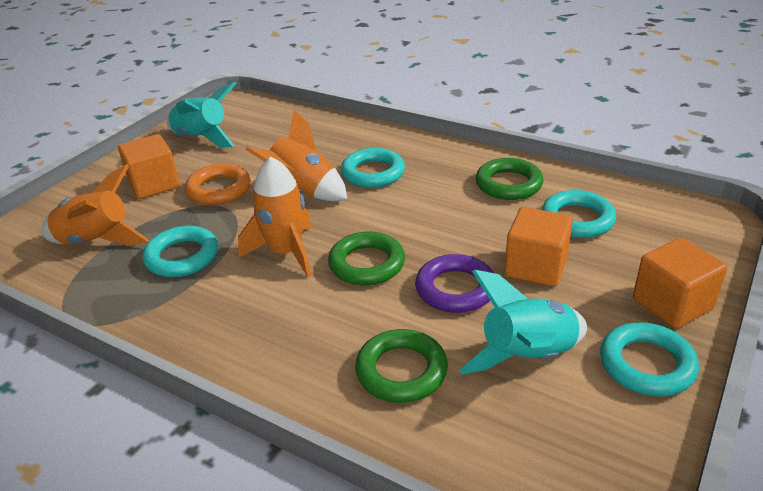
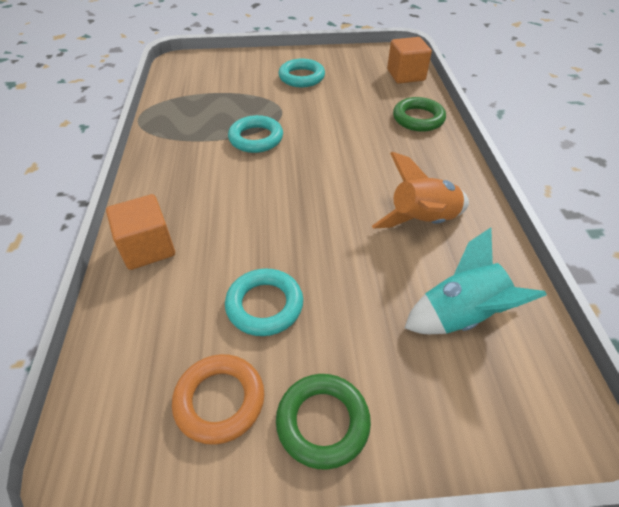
green ring: [328,231,405,285] [355,329,448,403] [476,158,543,200] = 3 -> [276,374,371,470] [393,97,446,132] = 2
orange cube: [118,134,180,199] [505,207,573,287] [633,238,727,329] = 3 -> [106,194,175,270] [387,37,432,84] = 2
orange rocket: [41,164,149,246] [238,156,312,277] [246,110,347,201] = 3 -> [372,152,469,229] = 1
purple ring: [415,254,494,313] = 1 -> none = 0
turquoise ring: [143,226,218,277] [341,148,405,188] [542,190,616,238] [600,322,699,396] = 4 -> [225,269,303,336] [228,115,283,153] [279,59,325,87] = 3
turquoise rocket: [167,81,237,147] [459,270,587,374] = 2 -> [405,228,547,334] = 1

